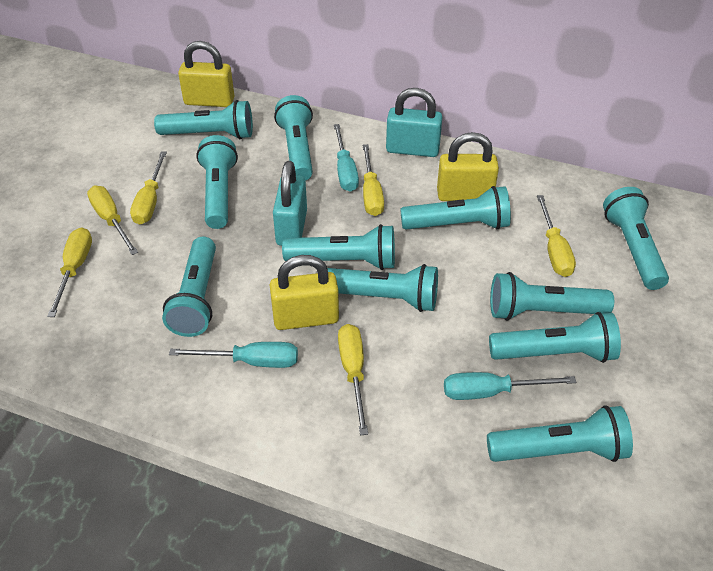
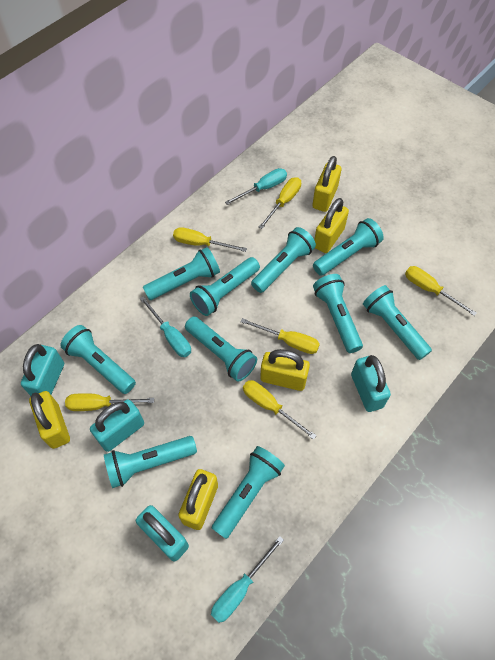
turquoise flashlight: [154,100,253,139] [162,237,216,337] [196,135,238,229] [274,95,313,181] [282,224,395,270] [327,264,438,312] [400,186,511,230] [487,405,633,462] [489,312,621,363] [490,272,614,320] [603,187,669,290] = 11 -> [60,325,136,394] [104,436,197,488] [143,247,220,300] [185,317,257,382] [190,257,260,316] [212,446,285,539] [251,227,316,293] [313,218,384,276] [313,274,363,353] [363,285,432,360] = 10
turquoise padlock: [273,161,307,246] [386,88,442,157] = 2 -> [21,344,64,396] [90,399,144,452] [136,505,189,562] [351,355,391,412] = 4
yellow padlock: [178,41,234,107] [270,255,339,330] [437,132,499,201] = 3 -> [29,391,70,449] [178,469,218,530] [260,349,310,391] [312,156,341,212] [314,198,349,253] = 5

